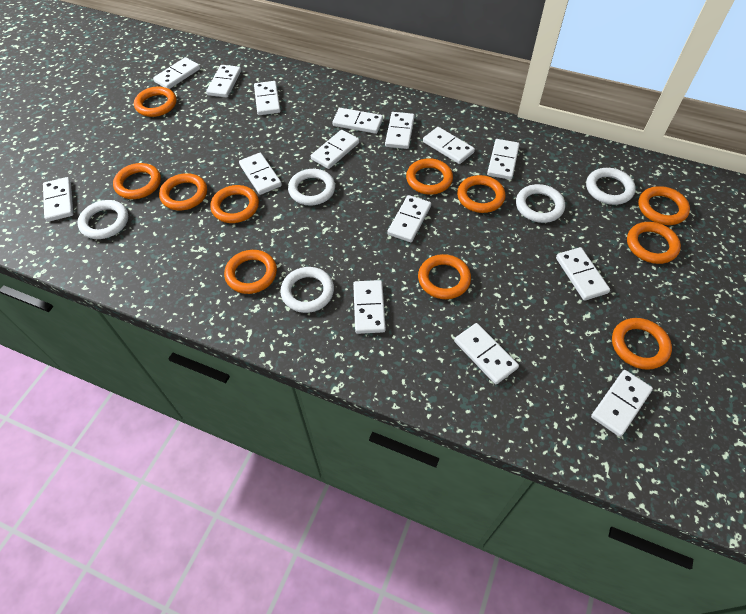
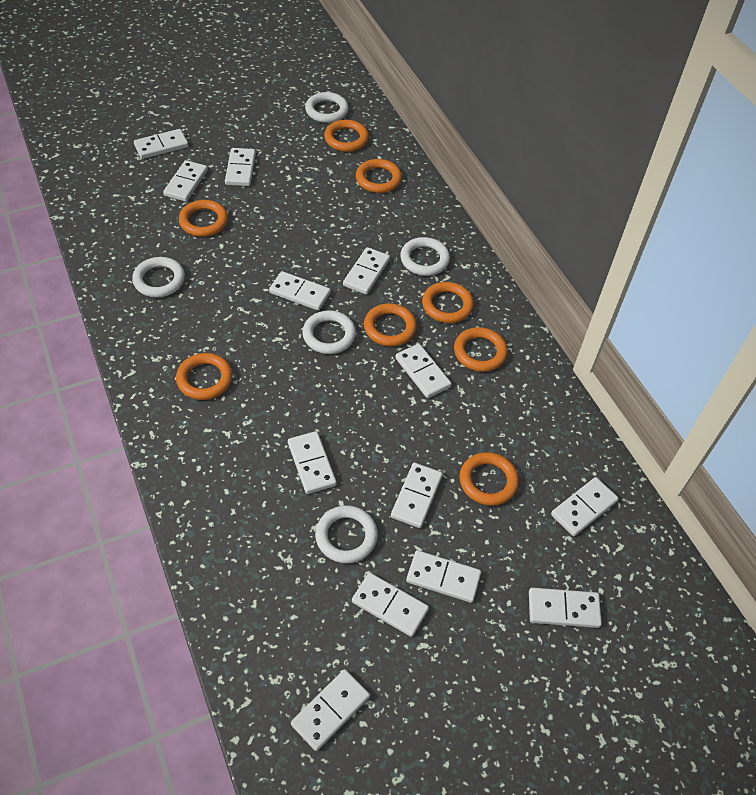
orange ring: [113,163,161,199] [134,86,176,117] [159,173,207,211] [210,185,259,223] [224,250,277,294] [406,158,453,195] [418,254,471,299] [457,175,505,213] [612,318,672,370] [627,222,681,264] [638,186,690,225] = 11 -> [176,353,233,400] [179,200,228,237] [324,120,369,152] [356,159,402,193] [364,303,417,346] [422,282,474,323] [454,327,508,372] [460,452,519,506] = 8
white domino: [43,177,73,222] [153,57,200,89] [206,65,241,98] [239,153,282,195] [254,81,280,115] [311,130,359,169] [332,108,383,134] [353,280,386,334] [385,112,414,149] [387,195,431,242] [423,127,475,164] [454,323,519,384] [487,139,520,180] [556,247,610,301] [591,370,653,437] = 15 -> [134,129,189,159] [163,160,208,202] [225,148,256,186] [269,271,331,311] [288,431,337,494] [291,669,370,751] [343,247,390,295] [352,573,429,637] [391,463,443,528] [395,344,452,398] [406,550,481,603] [529,588,602,628] [551,477,619,536] = 13

